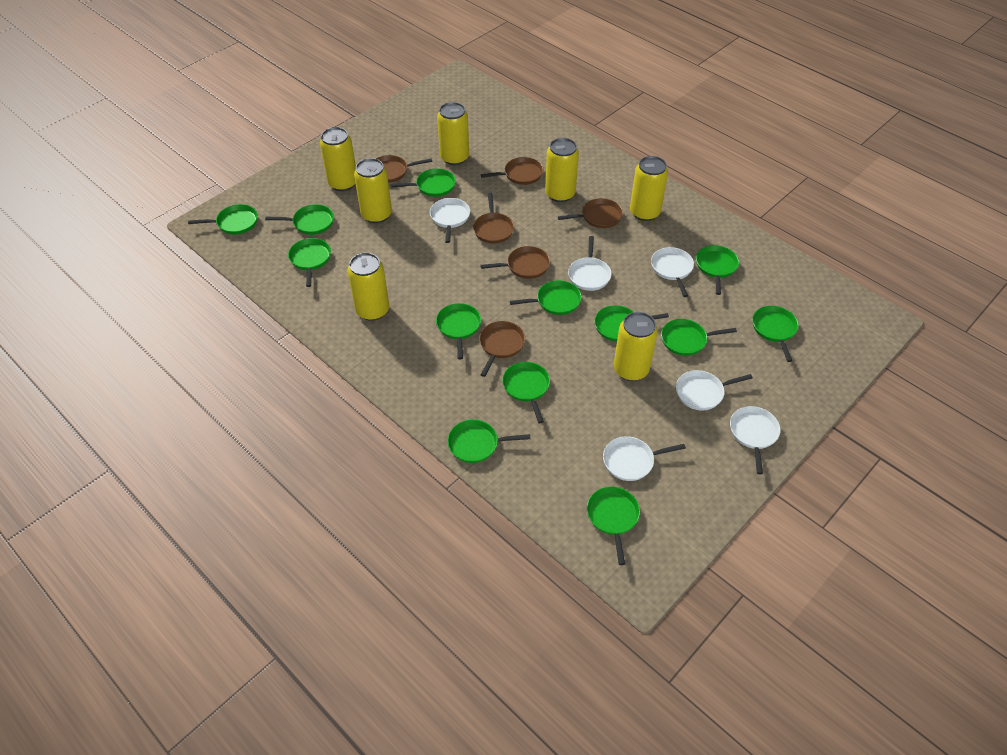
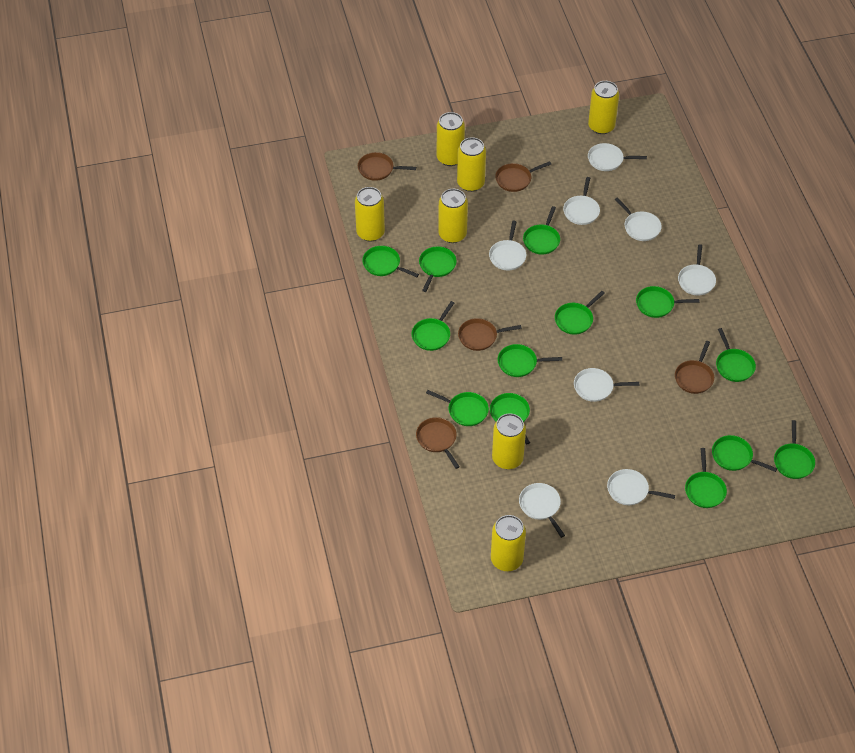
brown pan: [376,155,432,183] [473,193,514,243] [479,321,525,377] [480,246,550,279] [481,157,543,185] [558,198,623,228] = 6 -> [358,152,416,181] [416,417,460,469] [458,318,522,351] [495,161,551,192] [675,341,714,394] = 5
white pan: [430,198,470,243] [568,236,611,291] [603,436,686,481] [651,247,694,297] [676,370,753,410] [730,406,780,474] = 6 -> [489,221,526,270] [519,483,565,538] [563,177,600,225] [574,368,639,402] [588,143,647,171] [607,469,675,505] [614,197,662,241] [678,244,716,295] = 8

